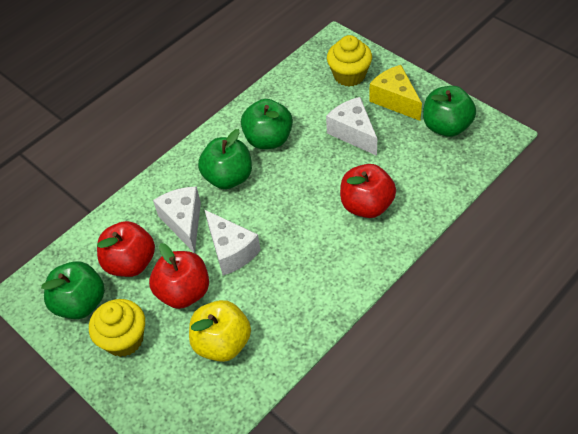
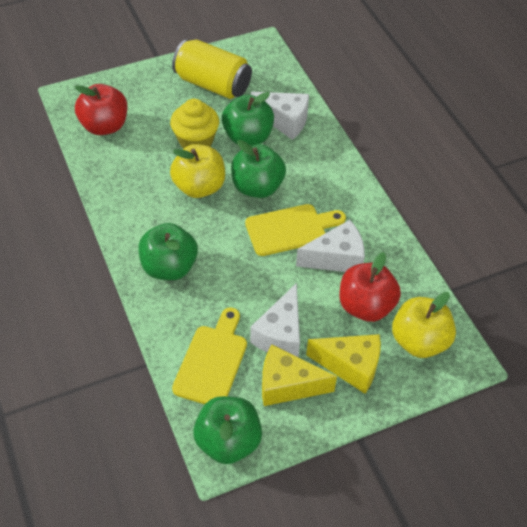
red apple: [97,221,155,277] [149,243,209,309] [340,164,396,218] = 3 -> [75,84,127,135] [339,252,401,322] = 2
yellow apple: [189,300,251,362] = 1 -> [170,144,225,198] [392,292,456,358] = 2
yellow can: none = 0 -> [172,39,252,99] = 1
yellow cheese: [369,65,422,121] = 1 -> [262,345,337,406] [306,334,381,394] = 2
yellow cupcake: [89,299,145,357] [327,35,372,87] = 2 -> [170,99,219,149] = 1
yellow cutting board: none = 0 -> [172,307,247,404] [245,204,346,256] = 2

